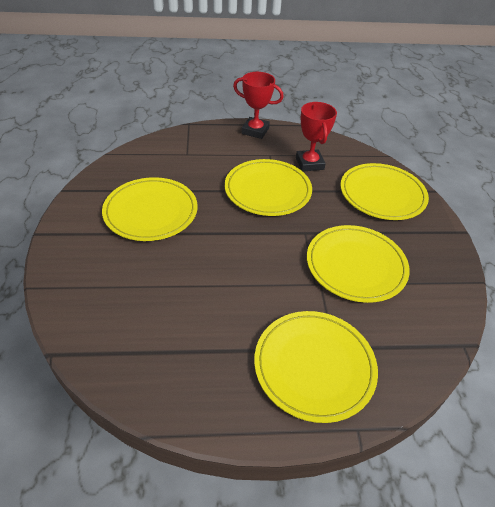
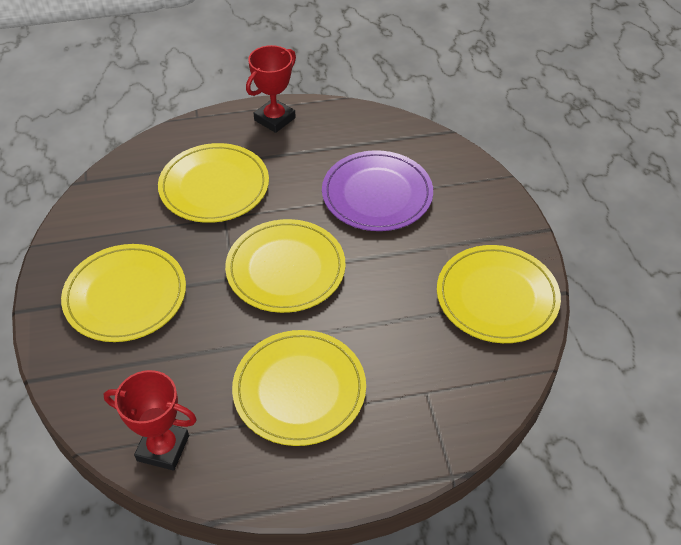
purple plate: none = 0 -> [322,150,433,231] = 1

